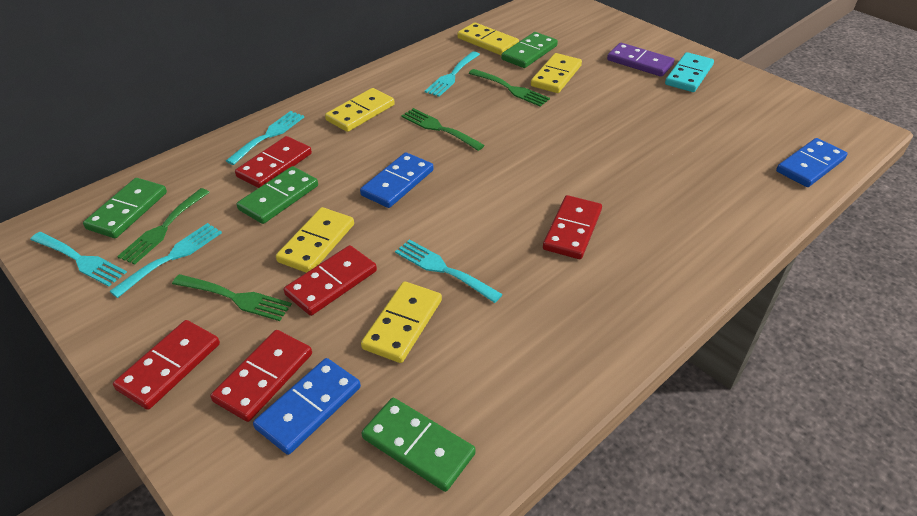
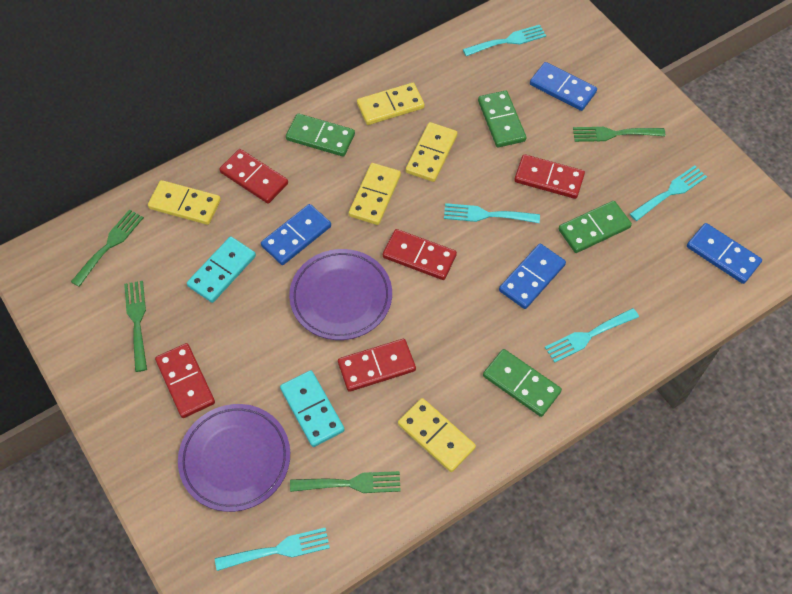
blue domino: [253,358,361,455] [360,152,433,208] [776,138,848,187] = 3 -> [261,204,331,265] [499,244,566,309] [530,62,597,111] [687,223,762,284] = 4
purple domino: [607,43,674,77] = 1 -> none = 0
purple plate: none = 0 -> [178,404,290,512] [289,249,392,340] = 2
turquoise domino: [665,52,714,92] = 1 -> [187,237,256,303] [280,370,345,447] = 2

